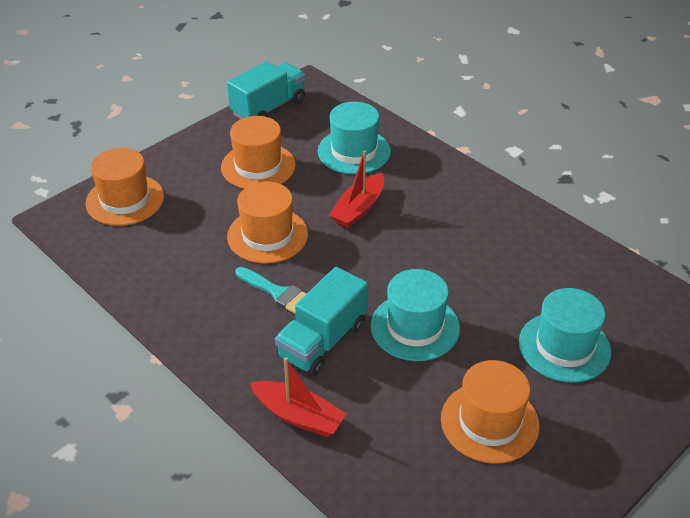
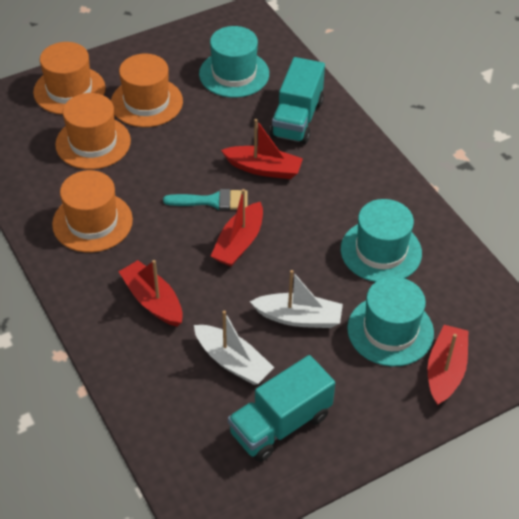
red boat: [250,357,346,437] [329,150,384,228] = 2 -> [119,260,183,327] [211,189,263,267] [221,119,303,179] [427,325,468,406] = 4
white boat: none = 0 -> [194,310,275,385] [250,270,343,328] = 2

